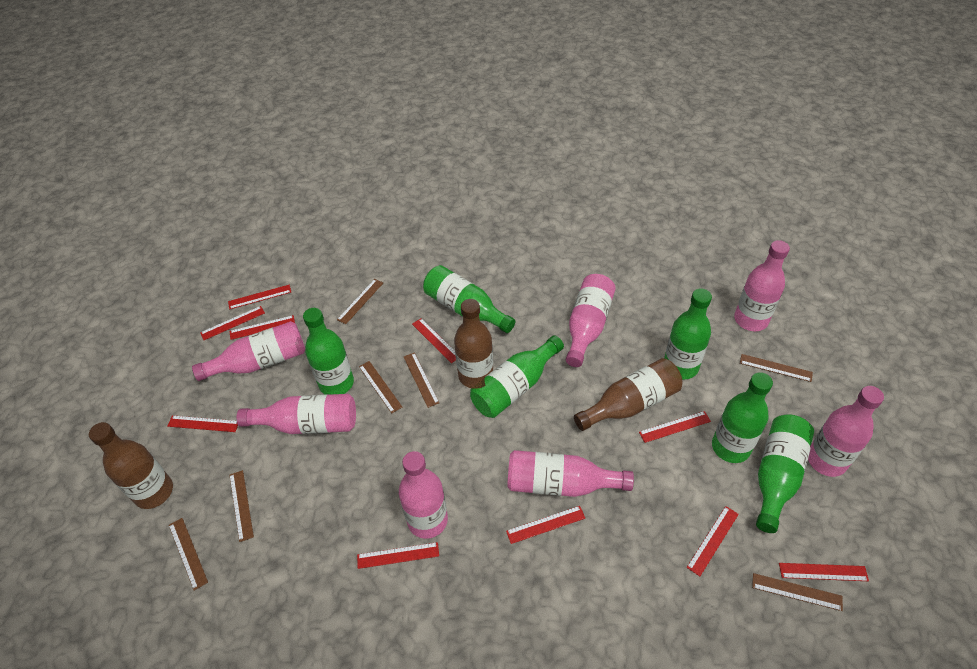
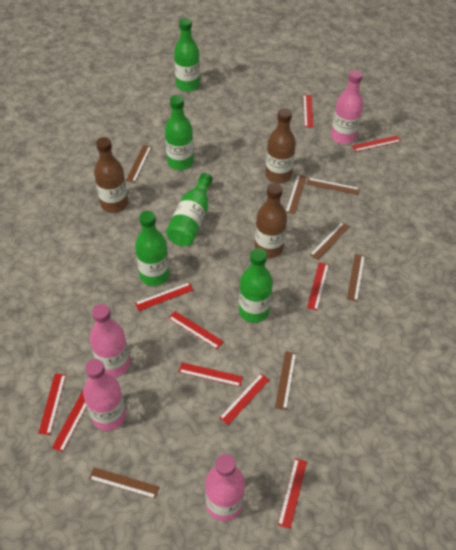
green bottle: [303,308,354,395] [423,265,515,333] [470,335,564,418] [664,288,712,379] [712,372,773,463] [756,414,814,533] = 6 -> [135,211,169,286] [165,95,194,170] [166,173,213,246] [174,18,200,92] [239,248,273,323] = 5
pink bottle: [192,321,305,381] [237,394,356,434] [399,451,448,539] [507,450,634,497] [566,274,615,367] [734,240,790,331] [808,386,884,477] = 7 -> [83,359,126,431] [90,304,130,377] [205,454,245,521] [331,70,363,144] = 4

